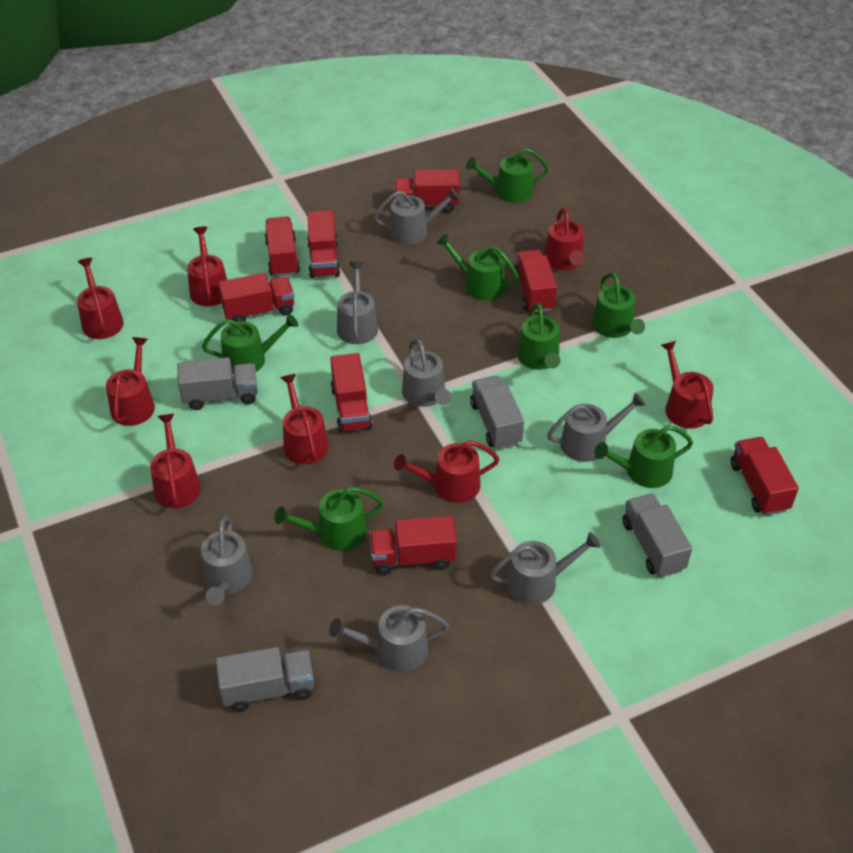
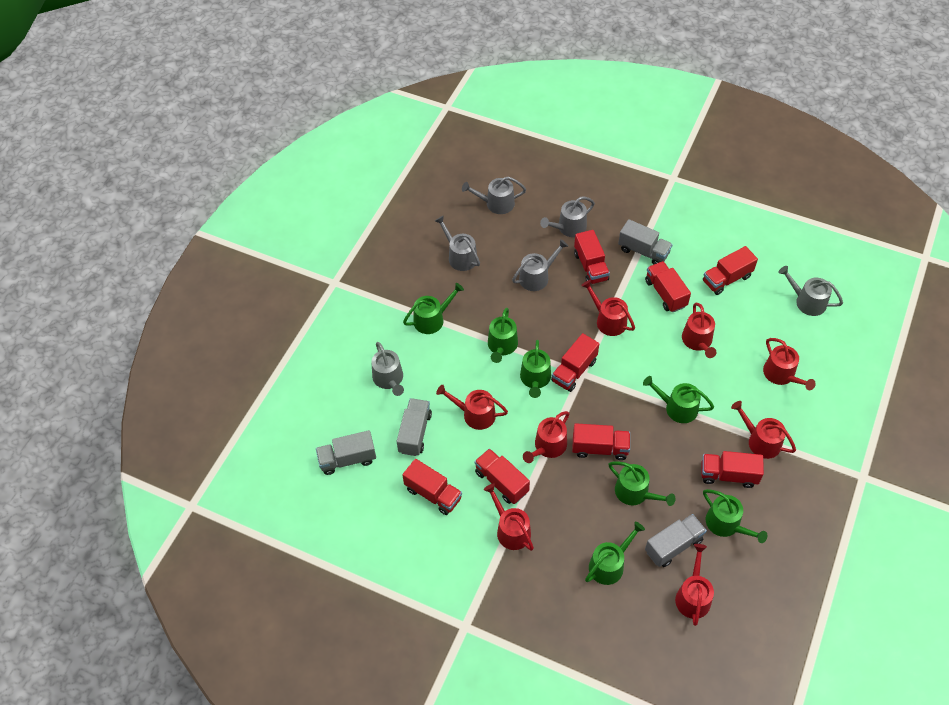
grey watering can: [201,516,253,605] [329,605,449,672] [337,262,378,344] [374,188,460,244] [402,339,451,407] [489,532,600,605] [547,393,645,462] = 7 -> [372,342,404,396] [435,216,480,271] [462,177,526,214] [512,239,568,291] [540,197,595,237] [778,266,843,316] = 6

